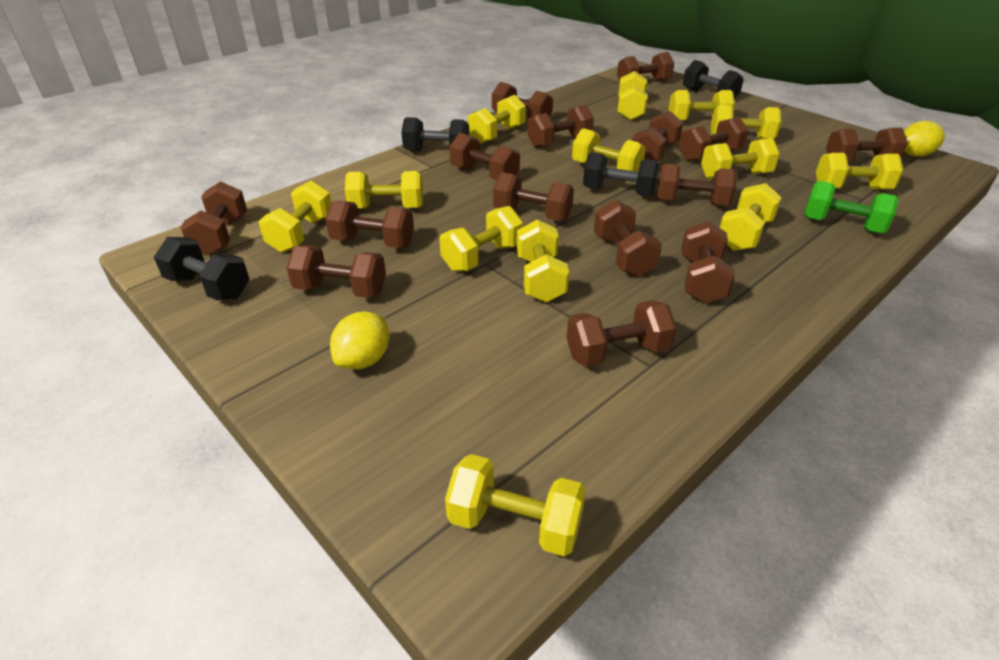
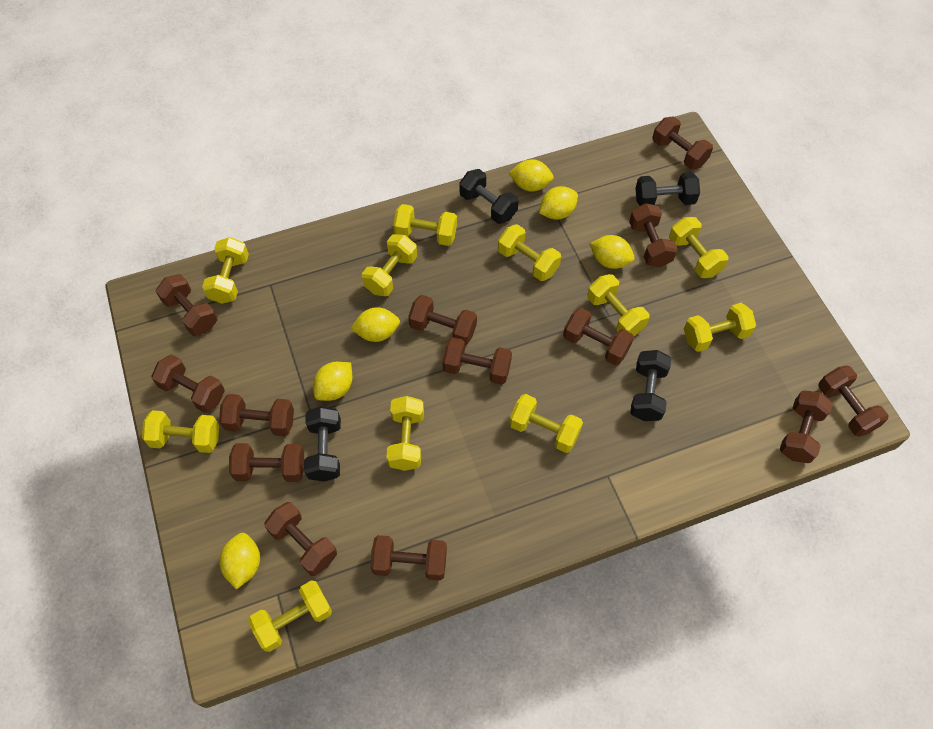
brown dumbbell: [180,181,247,255] [286,245,386,298] [325,200,414,248] [449,133,520,180] [492,82,553,119] [493,172,574,221] [527,105,594,148] [567,300,677,367] [594,200,662,277] [617,52,674,82] [632,111,683,161] [656,164,737,206] [679,117,749,162] [681,221,735,304] [826,128,908,162] = 15 -> [151,354,225,413] [156,274,218,336] [219,394,294,436] [229,443,304,482] [264,502,337,576] [370,535,447,580] [408,295,477,345] [442,337,512,385] [563,308,634,365] [629,203,677,267] [652,116,713,170] [779,390,833,463] [818,366,889,437] = 13
green dumbbell: [804,181,899,234] = 1 -> none = 0
yellow dumbbell: [259,181,331,253] [345,171,423,208] [439,206,523,272] [445,454,586,556] [468,95,526,144] [517,219,569,302] [572,128,646,172] [618,71,648,120] [668,90,735,121] [701,138,780,179] [711,105,781,140] [720,183,782,251] [816,153,903,190] = 13 -> [142,410,219,453] [202,237,249,304] [248,580,332,652] [362,234,417,296] [386,396,424,471] [393,204,457,246] [498,224,561,281] [509,394,583,453] [587,274,649,336] [669,217,729,278] [684,303,756,352] = 11
yellow lemon: [330,312,389,369] [904,120,945,157] = 2 -> [219,533,260,589] [313,362,352,401] [351,307,400,342] [509,159,554,192] [539,186,578,220] [589,235,635,269] = 6

